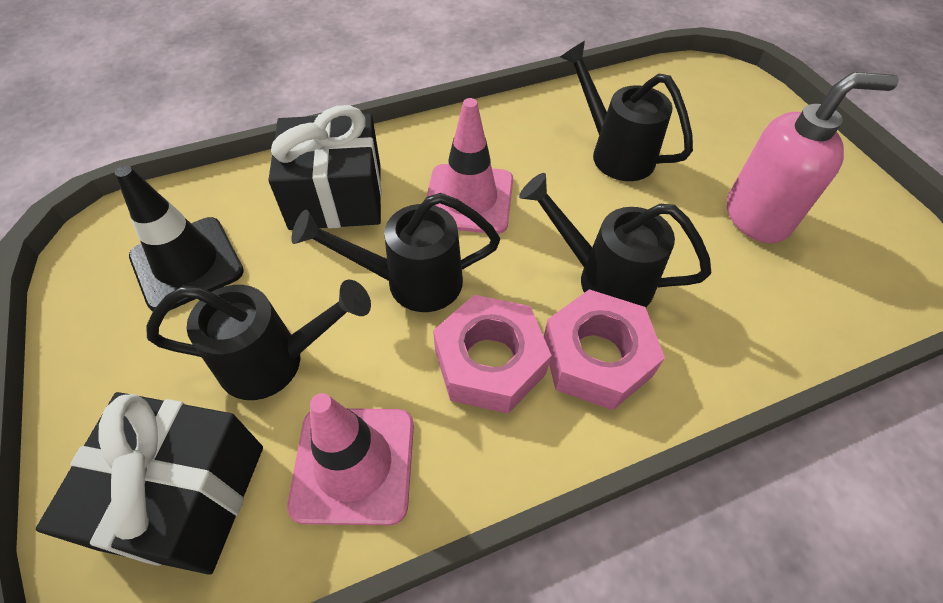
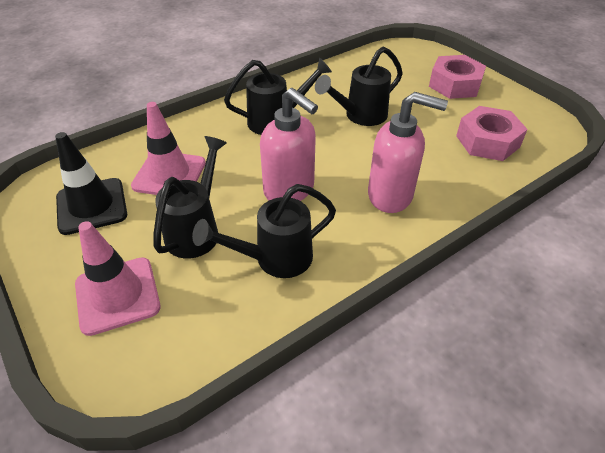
black gift: [36,392,263,575] [268,105,382,230] = 2 -> none = 0
pink soap dispenser: [727,72,899,243] = 1 -> [260,88,318,201] [368,92,448,213] = 2

